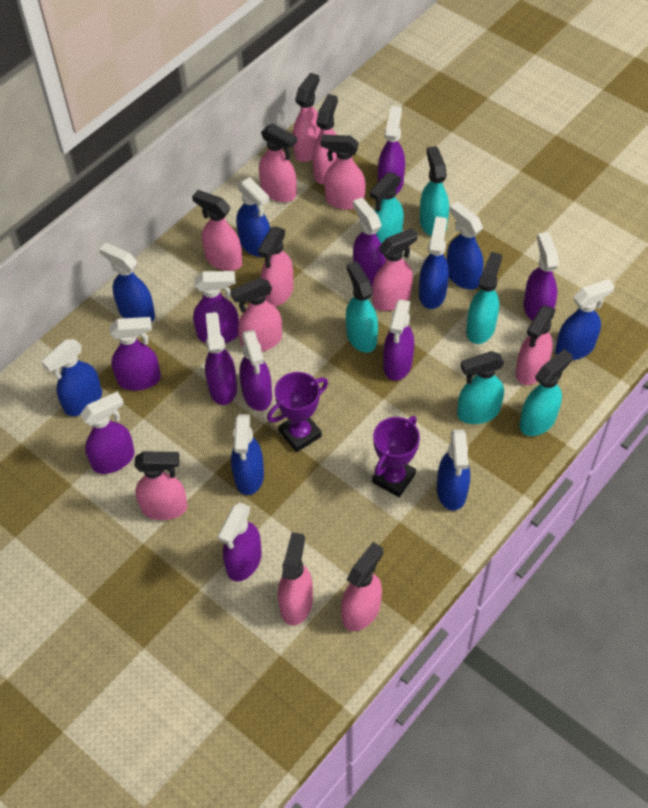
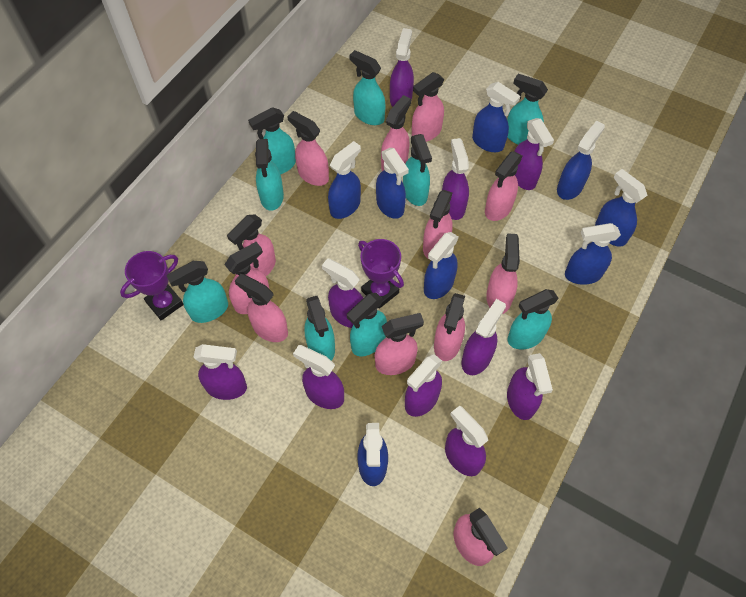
turquoise spray bottle: [346,261,378,353] [370,172,404,244] [420,146,449,236] [457,351,504,424] [466,252,502,344] [519,349,573,436] = 6 -> [166,261,228,323] [248,107,296,175] [255,139,284,211] [304,296,335,361] [347,293,387,356] [349,50,386,125] [403,134,432,206] [507,74,548,145] [508,289,559,350] = 9

